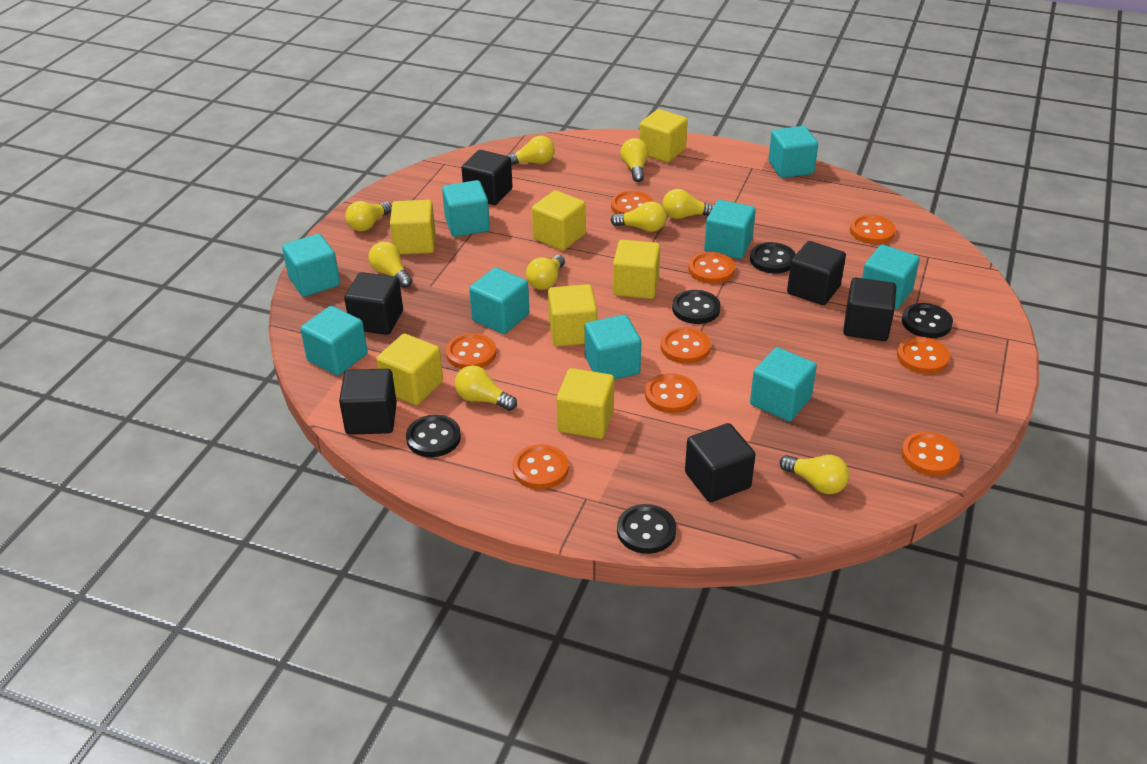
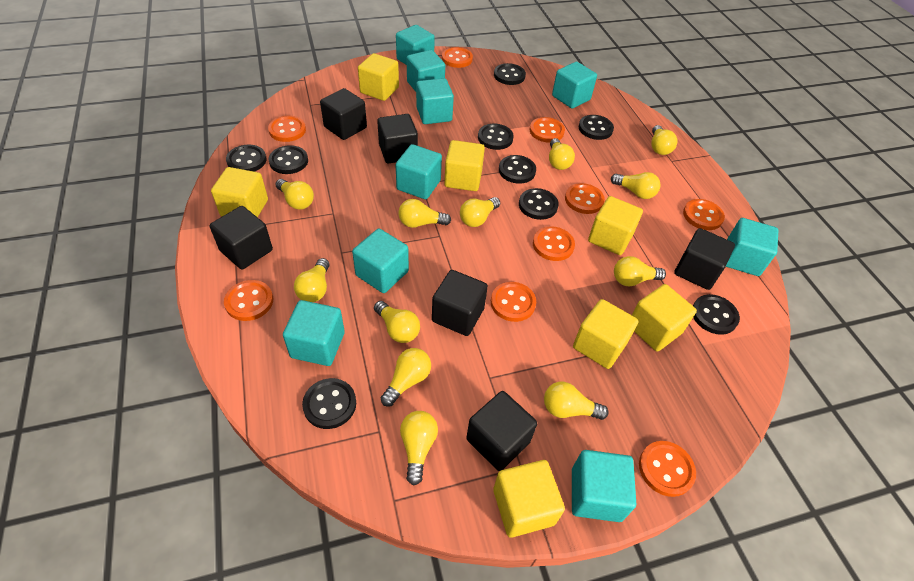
black button: [406,415,461,457] [617,504,676,554] [672,290,721,324] [750,242,796,274] [902,303,953,338] = 5 -> [226,145,267,172] [269,145,308,174] [302,378,356,429] [478,124,514,150] [494,63,526,85] [499,155,536,184] [519,188,559,220] [579,115,614,140] [693,294,740,335] = 9
yellow light bulb: [345,201,392,231] [368,242,412,288] [455,365,517,411] [506,136,555,165] [526,255,565,290] [611,201,667,232] [620,138,649,182] [662,189,714,219] [780,455,849,494] = 9 -> [276,179,314,210] [294,258,329,302] [374,301,420,343] [381,348,431,407] [398,199,451,228] [400,411,438,485] [460,197,500,227] [544,381,609,420] [549,138,575,170] [611,172,661,199] [614,256,666,287] [651,125,677,155] = 12

